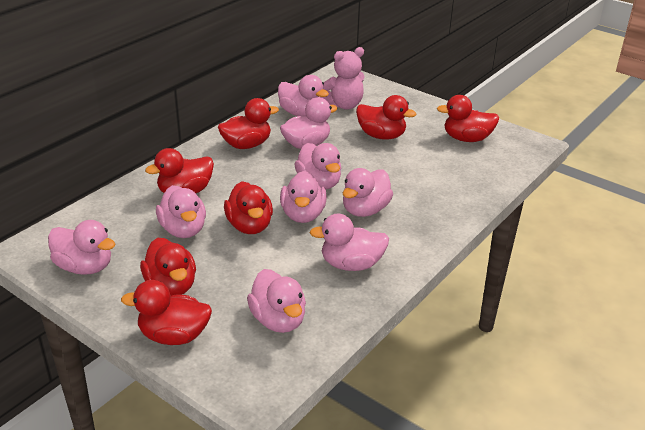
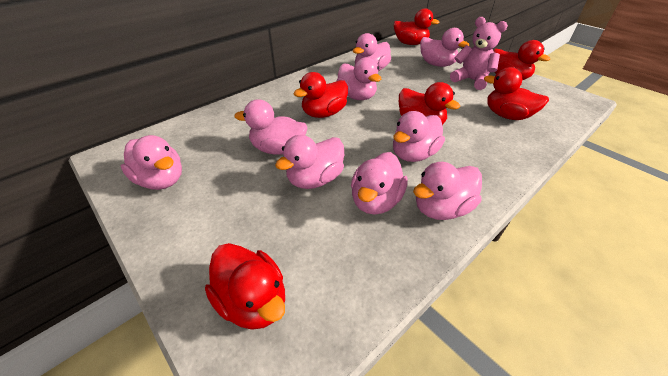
red duck: [121,280,212,345] [140,238,196,296] [145,148,214,193] [218,98,279,149] [224,181,273,234] [356,95,416,140] [437,95,499,142] = 7 -> [205,243,285,330] [293,72,348,118] [394,8,440,45] [399,82,460,125] [484,67,549,120] [493,40,550,80] = 6

